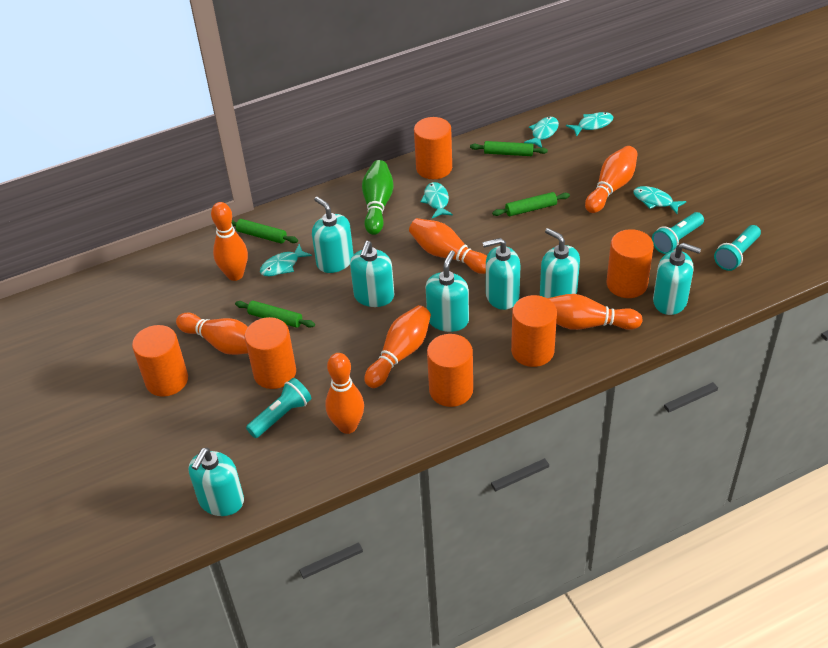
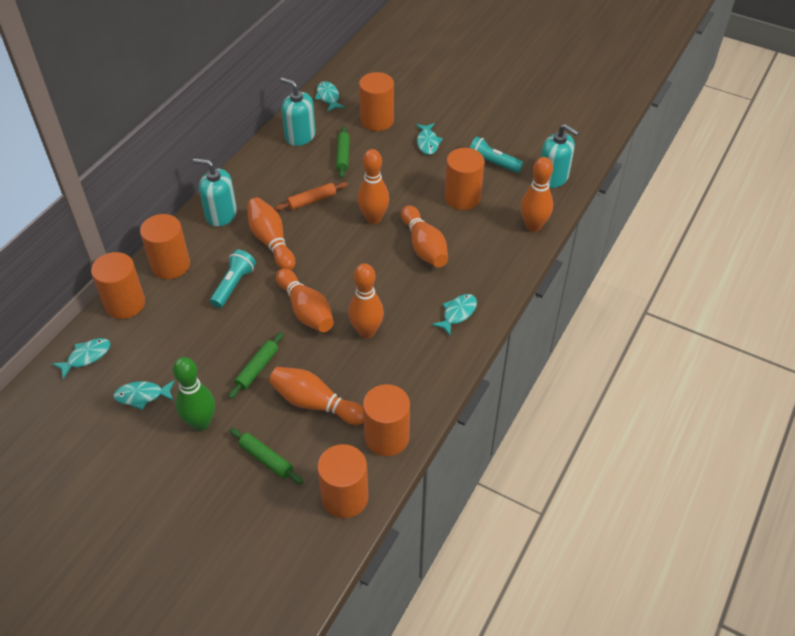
green rolling pin: [232,219,298,244] [235,301,315,328] [470,141,548,156] [492,192,570,216] = 4 -> [228,332,283,399] [229,428,303,484] [336,126,350,178] = 3
orange rolling pin: none = 0 -> [275,182,348,211] = 1
turquoise flashlight: [246,378,311,438] [652,212,704,254] [714,225,761,271] = 3 -> [210,250,256,308] [470,136,524,173] = 2
turquoise soap dispenser: [189,448,244,516] [312,197,354,273] [350,241,394,307] [426,251,469,332] [483,238,521,310] [540,228,580,298] [653,243,701,315] = 7 -> [193,158,237,227] [280,77,316,146] [541,124,579,188] = 3

